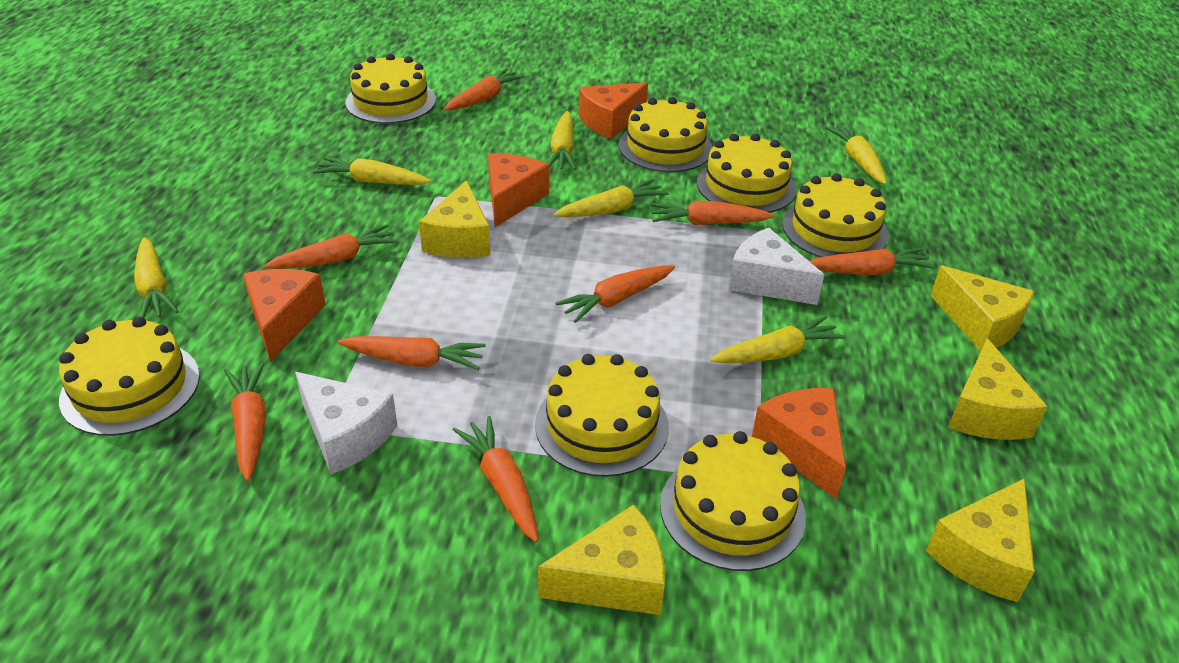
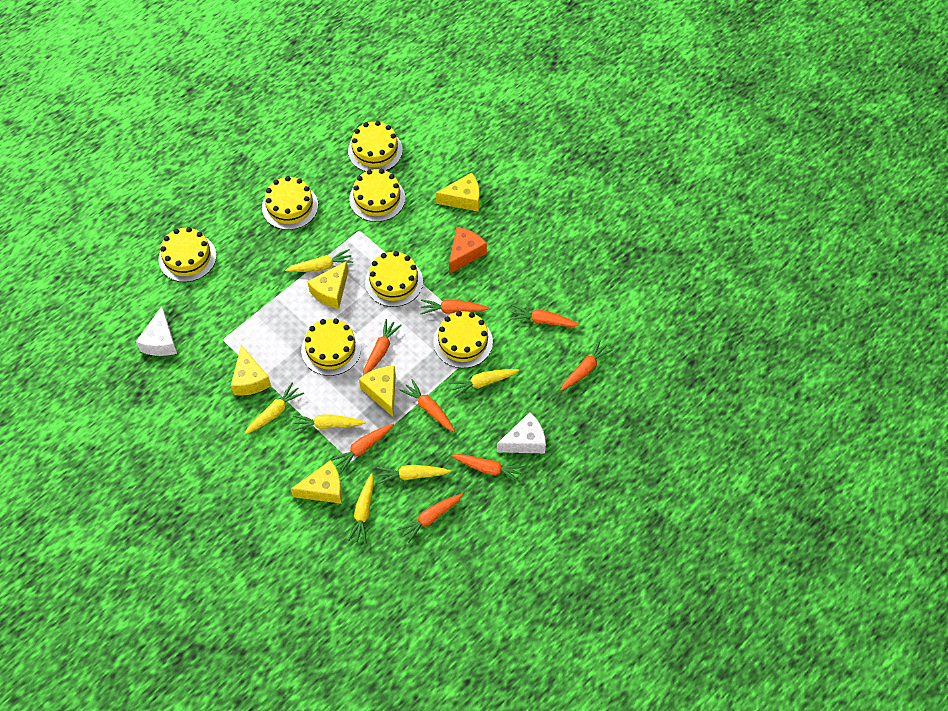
orange cheese: [243,269,326,362] [488,154,549,227] [579,82,648,139] [752,388,846,499] = 4 -> [449,227,487,274] = 1

